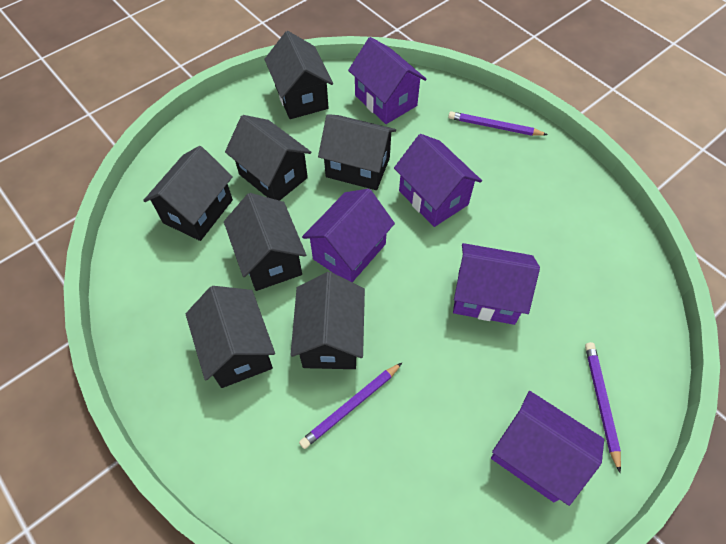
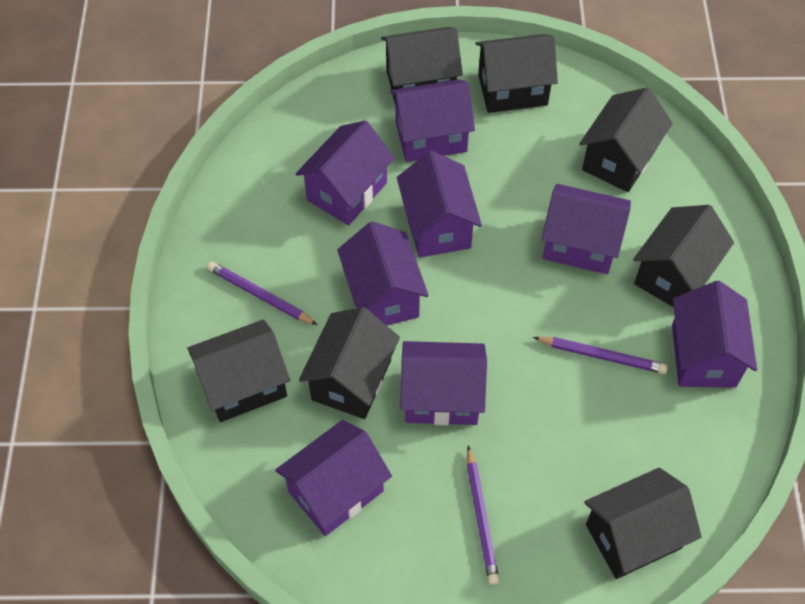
purple house: [302,189,395,282] [348,37,427,124] [394,134,482,227] [453,243,540,325] [491,391,604,506] = 5 -> [275,420,392,536] [296,121,395,226] [337,221,429,326] [390,79,475,162] [397,151,482,258] [400,341,487,425] [541,184,631,274] [672,281,757,388] = 8

